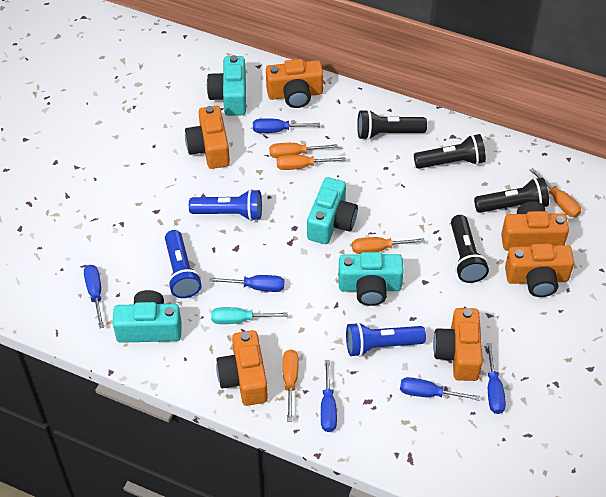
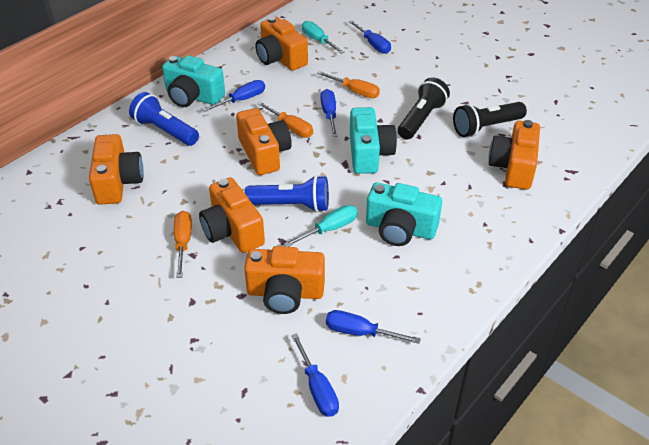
black flashlight: [357,109,427,140] [414,134,486,169] [451,215,489,283] [474,177,549,213] = 4 -> [398,77,450,140] [453,102,527,137] = 2
blue flashlight: [165,230,202,298] [189,189,262,221] [346,322,426,357] = 3 -> [129,92,199,146] [245,175,329,212] = 2
blue screwdriver: [84,265,104,328] [210,275,284,292] [253,119,320,133] [321,360,337,432] [400,377,480,401] [486,343,506,414] = 6 -> [202,80,265,112] [291,333,339,417] [320,89,338,137] [326,310,421,344] [349,20,391,54] = 5
orange screwdriver: [269,143,338,158] [277,155,346,170] [283,349,298,421] [352,237,425,254] [530,168,581,217] = 5 -> [174,211,192,278] [257,101,313,138] [317,71,380,98] = 3
turquoise camera: [112,290,182,343] [207,55,246,116] [307,177,358,244] [338,252,404,306] = 4 -> [162,55,225,107] [350,107,397,174] [366,183,442,246] = 3
turquoise screwdriver: [211,307,288,324] = 1 -> [284,205,358,247] [302,21,344,54] = 2

